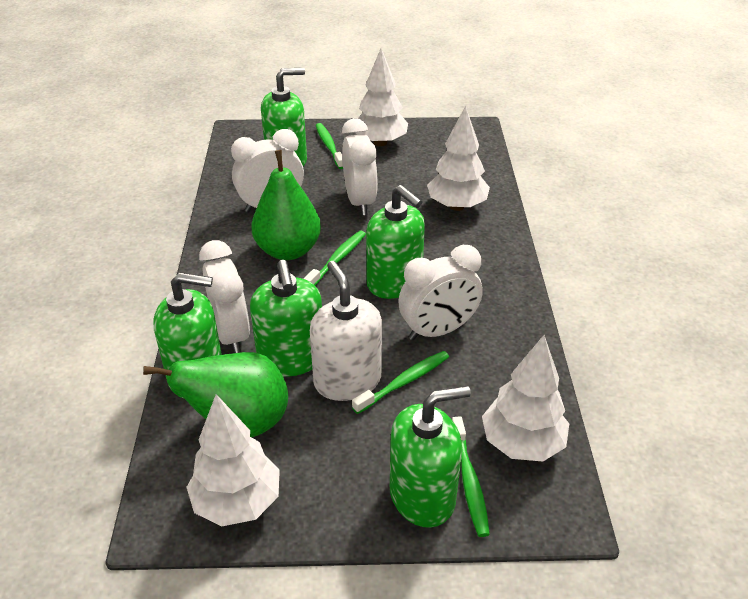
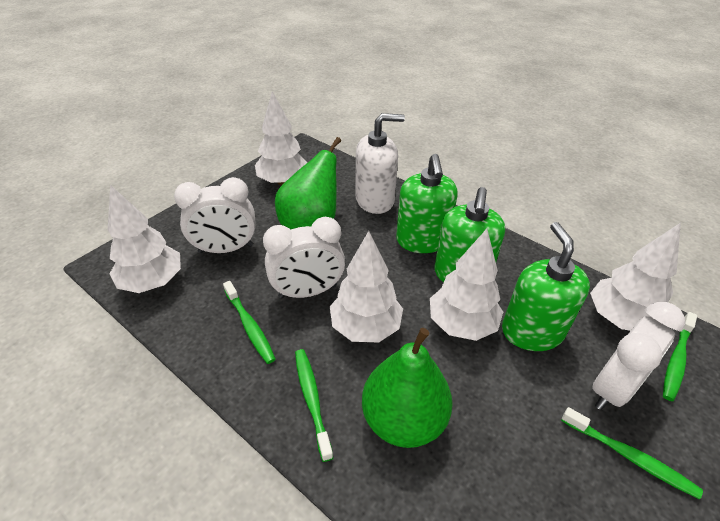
green soap dispenser: [153,272,222,398] [250,260,322,377] [261,68,307,167] [366,185,425,299] [390,385,471,528] = 5 -> [396,154,458,253] [435,187,505,283] [502,222,590,351] = 3
white clock: [199,240,250,353] [231,129,304,212] [342,118,378,215] [398,245,483,340] = 4 -> [174,177,256,253] [263,217,345,298] [592,302,685,410] = 3
white tree: [187,394,280,526] [355,48,408,146] [427,106,490,211] [482,335,569,461] = 4 -> [108,185,181,293] [255,91,308,185] [330,231,403,342] [430,229,503,341] [590,223,681,331] = 5

